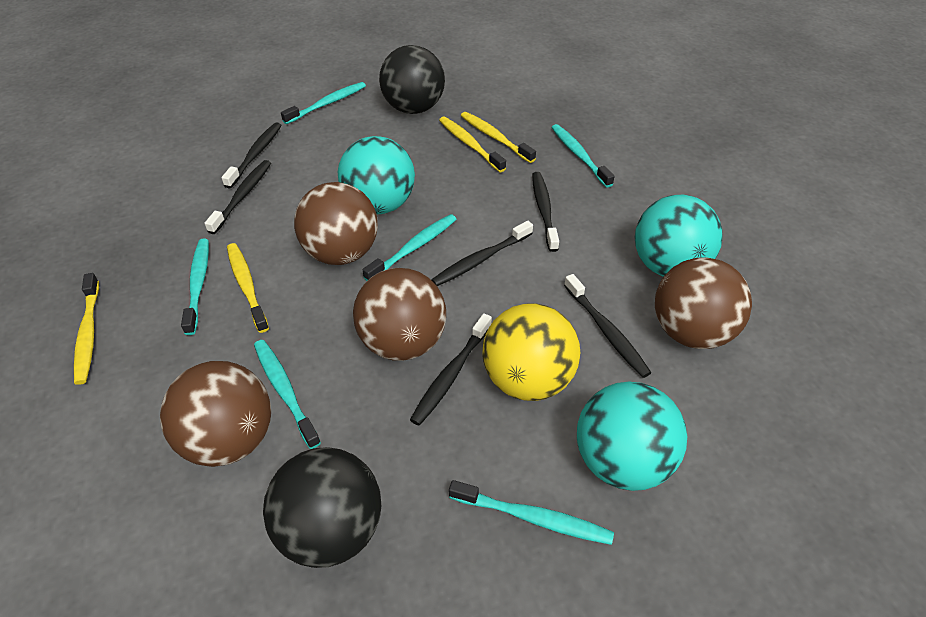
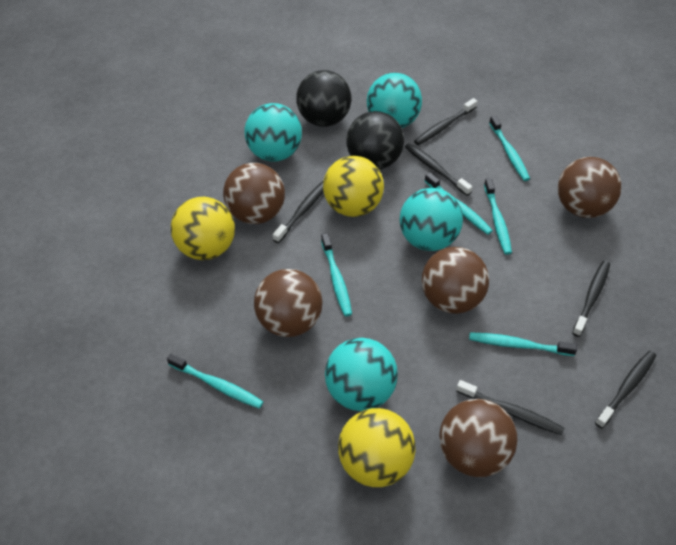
brown ball: [160,361,271,467] [294,182,378,265] [353,268,446,361] [655,257,752,349] = 4 -> [223,163,285,224] [254,269,322,337] [422,247,489,314] [439,399,518,477] [558,157,621,218] = 5
turquoise ball: [338,136,415,214] [577,382,687,491] [635,195,722,277] = 3 -> [245,103,302,162] [325,338,398,411] [367,73,422,128] [399,188,463,251] = 4
yellow ball: [483,303,581,401] = 1 -> [171,197,235,260] [323,156,384,217] [338,408,416,487] = 3
yellow toothbrush: [74,273,99,385] [227,243,269,333] [439,117,506,172] [461,112,536,163] = 4 -> none = 0

